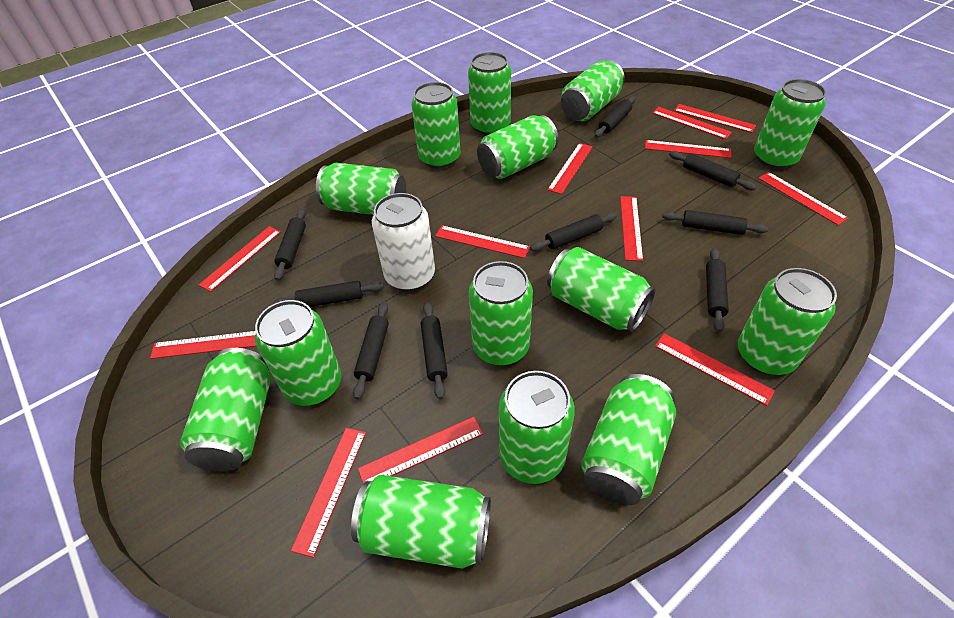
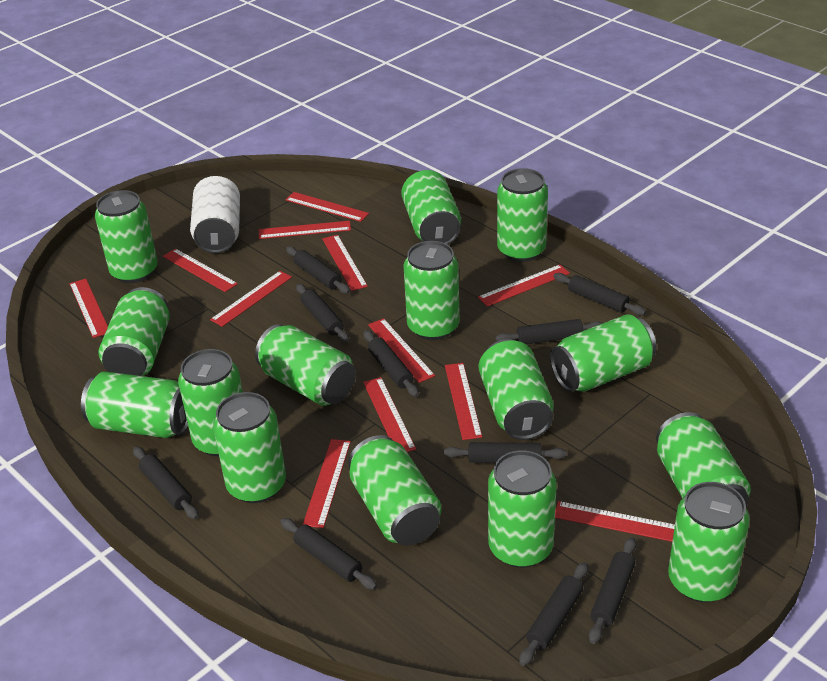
black rolling pin: [273,281,384,307] [274,208,306,281] [353,302,389,400] [421,302,448,399] [530,213,617,251] [594,96,636,138] [662,210,768,235] [669,151,756,190] [706,248,729,332] = 9 -> [133,447,199,519] [281,518,377,590] [286,246,350,294] [296,284,349,342] [364,330,419,397] [443,442,567,463] [496,319,602,344] [519,562,588,666] [553,273,646,316] [589,537,636,644] = 10
green can: [180,348,271,471] [255,300,341,406] [316,163,406,215] [351,475,491,569] [411,82,460,169] [468,52,511,135] [469,261,533,366] [477,115,558,179] [499,371,575,484] [547,247,655,332] [561,60,625,122] [581,374,676,505] [738,268,837,375] [754,79,826,169] = 14 -> [81,371,188,438] [95,190,158,283] [99,287,170,376] [178,349,243,456] [213,392,286,503] [255,324,356,406] [348,435,441,545] [401,170,461,245] [403,241,460,340] [479,339,554,440] [488,450,557,568] [497,168,548,262] [550,314,657,392] [656,412,751,507] [668,482,750,602] = 15

